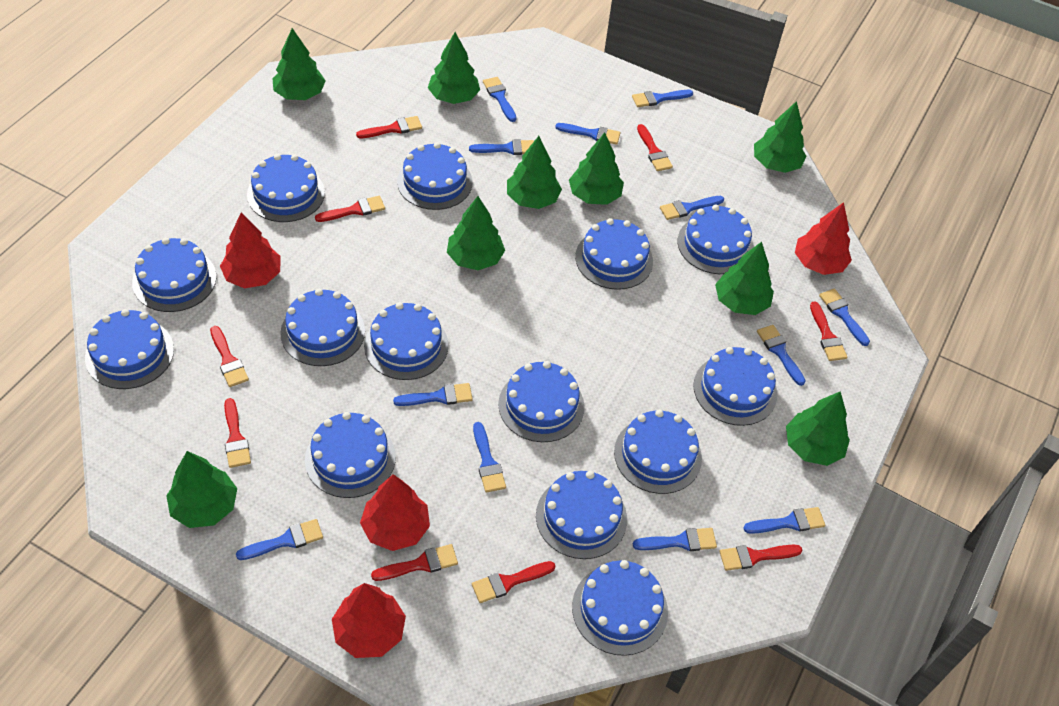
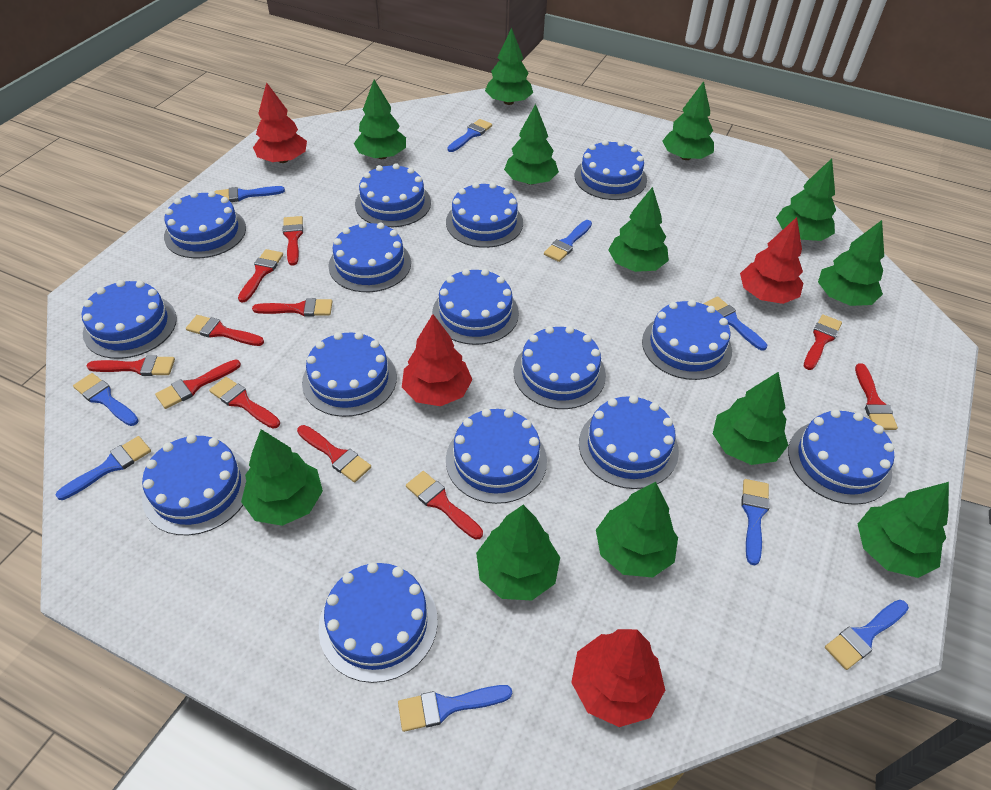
blue brush: [236,519,323,560] [393,383,473,406] [469,139,534,155] [473,422,506,492] [483,77,516,122] [555,123,620,145] [632,90,693,107] [633,528,717,551] [660,196,724,220] [744,507,825,534] [757,325,806,386] [819,289,870,346] = 12 -> [56,436,151,500] [73,373,139,426] [215,186,285,202] [398,685,512,732] [447,119,492,152] [544,220,592,262] [704,297,767,351] [741,479,770,565] [825,600,909,670] = 9
blue cake: [85,309,174,389] [132,238,217,312] [247,154,325,222] [280,289,365,366] [305,412,396,498] [364,302,448,380] [397,142,473,210] [498,361,585,442] [536,471,627,559] [572,560,668,656] [575,218,653,290] [614,410,702,494] [677,204,754,274] [693,347,778,426] = 14 -> [82,280,177,359] [142,434,249,536] [164,191,246,258] [302,332,397,417] [318,562,438,683] [328,222,411,292] [355,163,431,227] [432,269,519,345] [446,182,523,248] [446,408,547,504] [514,326,606,409] [575,140,647,200] [579,395,679,489] [642,300,732,380] [788,409,894,505] = 15
green tree: [166,451,237,528] [272,28,326,100] [428,32,480,104] [447,196,505,270] [507,136,562,209] [569,133,624,205] [715,242,774,315] [754,101,807,173] [786,391,850,466] = 9 -> [241,429,323,526] [354,80,406,159] [476,505,560,600] [485,28,533,105] [504,104,559,185] [596,482,678,578] [608,187,669,272] [662,81,714,160] [713,372,788,465] [776,159,836,241] [818,220,884,306] [858,482,949,578] = 12
red brush: [210,326,249,387] [224,398,251,468] [315,196,385,222] [356,116,422,138] [371,544,458,581] [472,561,556,603] [637,124,673,171] [719,545,802,571] [810,302,847,361] = 9 -> [87,355,175,376] [155,359,241,409] [186,315,264,346] [209,377,280,429] [238,249,283,303] [252,298,333,317] [283,216,303,266] [297,425,371,482] [406,471,483,539] [804,314,842,370] [855,363,898,430] = 11

